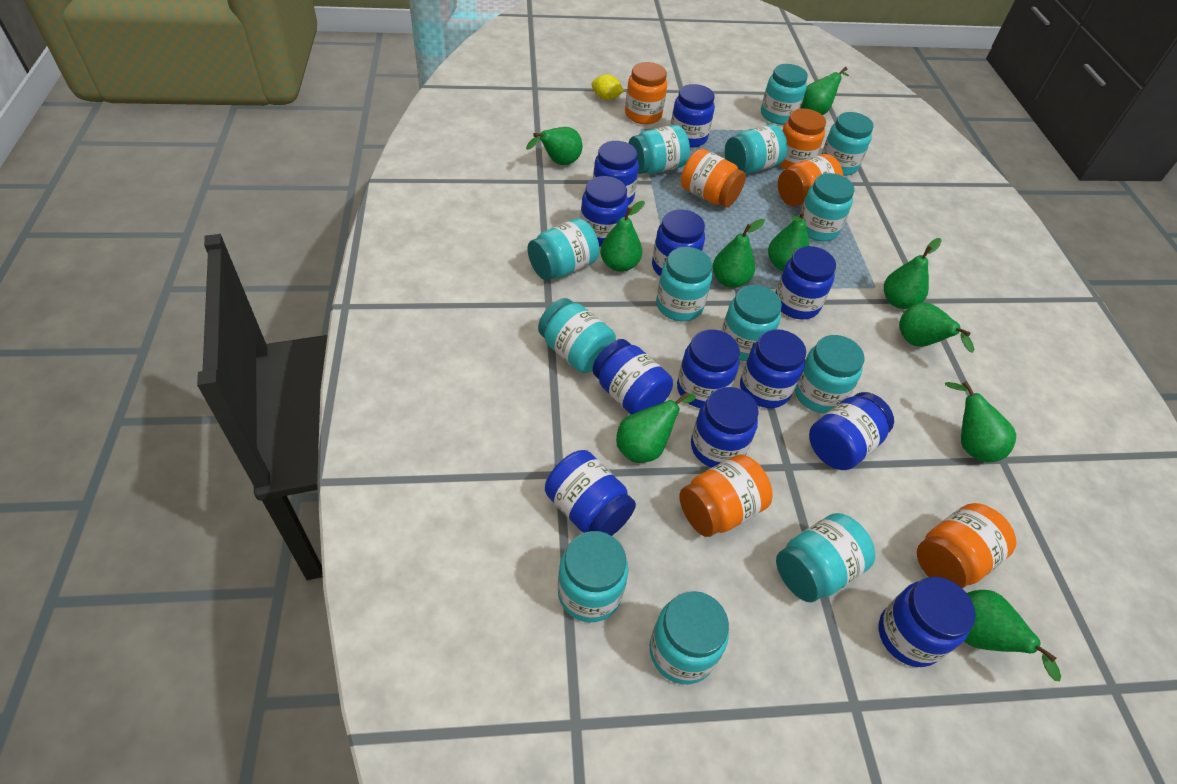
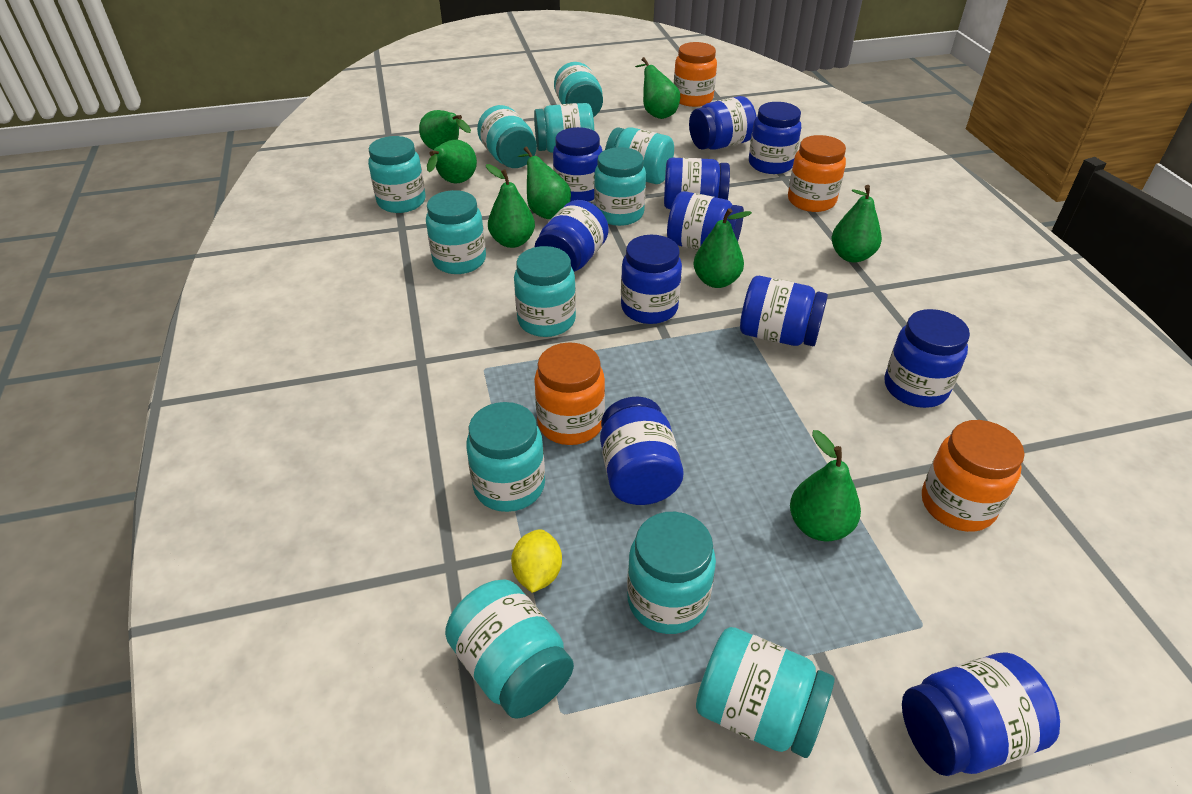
blue jar: [545,450,636,536] [580,176,628,247] [592,339,673,415] [593,141,639,205] [652,209,705,276] [671,84,715,148] [677,329,740,408] [691,387,758,468] [740,329,806,408] [775,246,836,319] [809,392,894,470] [879,577,976,667] = 12 -> [535,200,609,272] [553,127,603,202] [600,397,684,505] [621,235,682,324] [664,158,730,209] [667,191,744,250] [689,96,757,150] [740,276,828,346] [749,102,801,174] [884,309,970,408] [902,653,1060,776] = 11
green pear: [526,127,582,165] [600,201,645,272] [616,392,696,463] [713,219,765,288] [768,211,810,271] [801,67,849,115] [884,238,942,309] [899,302,974,353] [945,381,1016,462] [965,590,1061,681] = 10 -> [419,110,471,150] [427,140,477,183] [486,164,535,248] [518,147,571,219] [635,57,680,119] [693,208,752,288] [790,430,861,541] [831,185,882,262] = 8
orange jar: [625,62,667,124] [680,455,773,537] [681,149,746,207] [778,154,843,207] [779,109,826,170] [917,503,1016,589] = 6 -> [534,343,605,445] [674,42,717,107] [788,135,846,212] [922,420,1025,532] = 4
turquoise jar: [528,218,599,280] [538,298,616,373] [558,531,628,623] [629,125,690,174] [650,591,729,684] [656,247,712,321] [722,285,782,361] [725,124,787,174] [761,64,808,125] [776,513,875,602] [795,335,865,414] [799,173,855,241] [822,112,874,176] = 13 -> [368,136,426,213] [426,190,486,274] [445,579,574,719] [466,402,545,512] [477,105,537,168] [514,246,576,337] [534,103,594,153] [554,62,603,117] [594,147,646,226] [605,127,674,184] [627,512,716,634] [696,627,835,758] = 12

